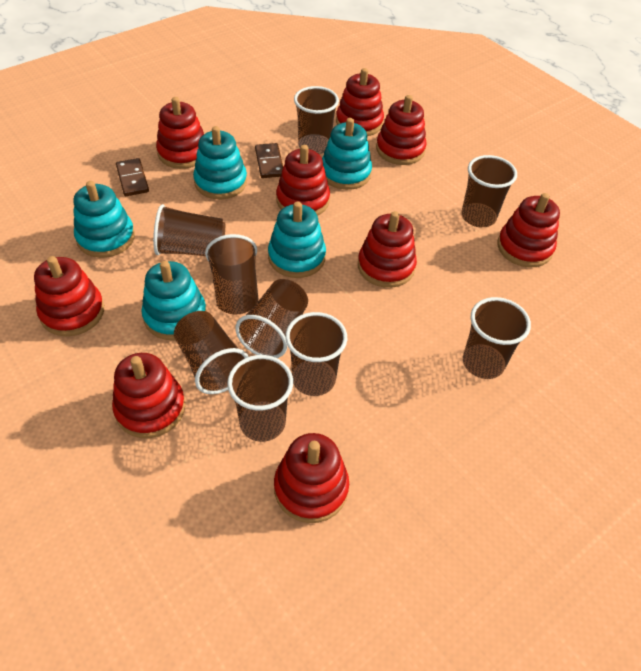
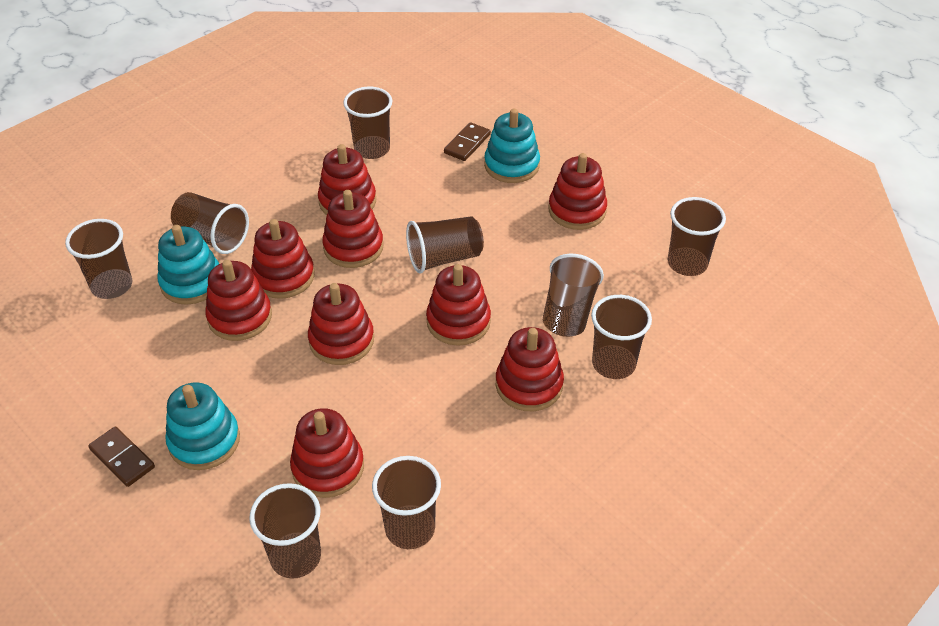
turquoise stacking toy: [73,181,135,258] [142,261,206,340] [193,126,247,199] [268,202,326,278] [322,118,372,190] = 5 -> [158,225,219,305] [165,382,240,470] [484,109,540,183] = 3

